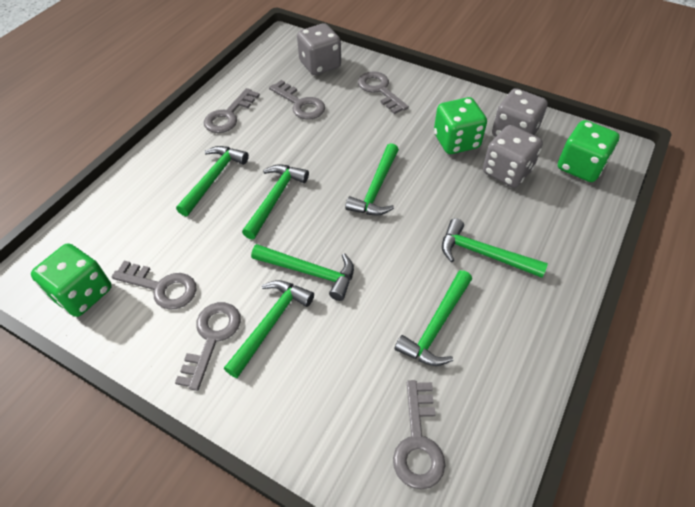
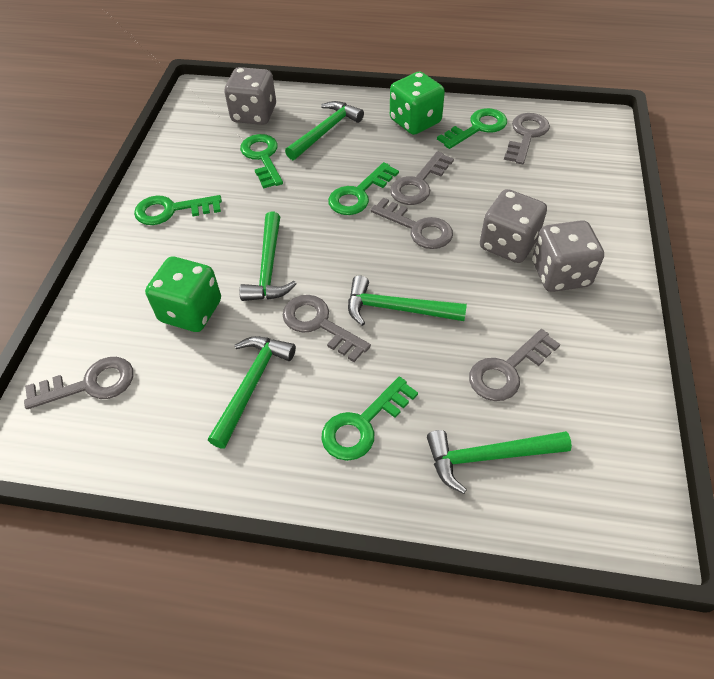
green dice: [31,243,112,317] [434,97,487,154] [558,120,620,182] = 3 -> [145,256,221,332] [390,71,445,135] = 2
green hammer: [176,146,249,216] [224,280,314,378] [242,164,309,240] [251,244,354,301] [345,143,399,216] [394,270,472,366] [442,218,548,278] = 7 -> [208,336,296,448] [239,212,296,301] [285,101,364,160] [348,275,467,326] [427,430,572,494] = 5
green key: none = 0 -> [134,195,222,225] [240,134,283,189] [321,377,418,461] [328,162,399,215] [437,108,507,149] = 5

